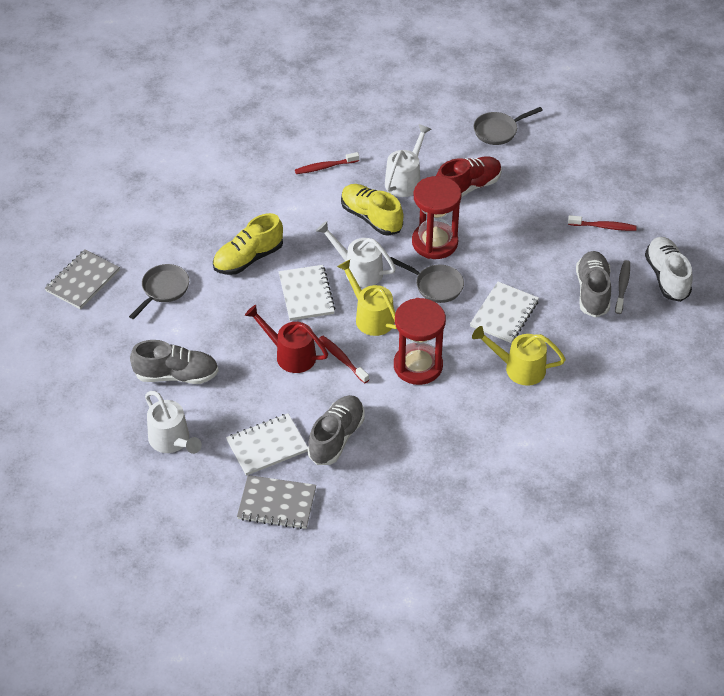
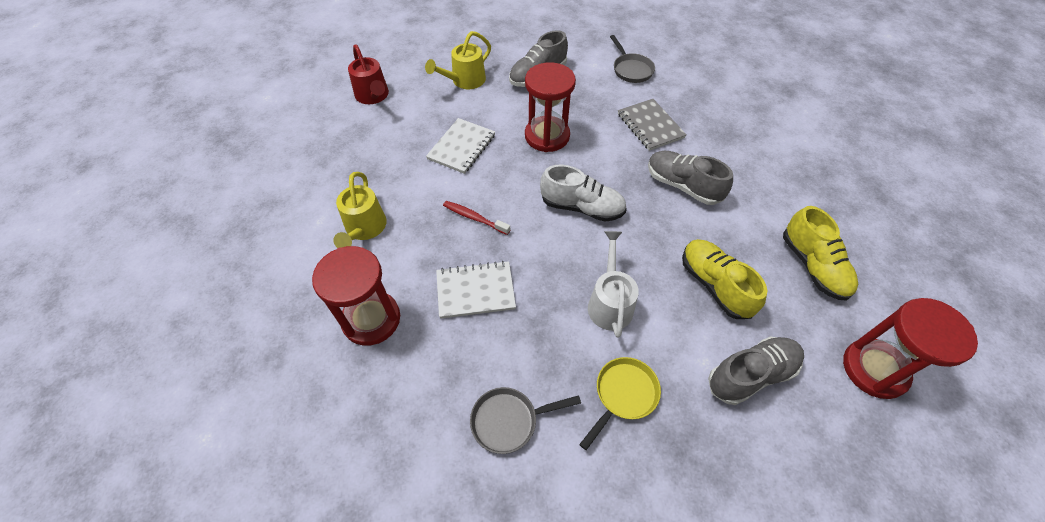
grey notebook: [45,250,120,309] [237,475,316,529] = 2 -> [618,99,687,151] = 1
grey pan: [129,264,189,319] [390,257,464,303] [474,107,543,145] = 3 -> [470,387,581,454] [610,35,655,83] = 2
grey toothbrush: [615,260,630,314] = 1 -> none = 0
red hourglass: [394,298,446,385] [412,176,461,259] = 2 -> [312,246,400,345] [525,62,576,152] [843,298,978,399] = 3
red shoe: [436,156,502,197] = 1 -> none = 0
red toothbrush: [295,152,359,174] [319,336,369,384] [568,215,637,231] = 3 -> [443,201,510,235] = 1
white notebook: [226,413,308,476] [279,265,335,321] [470,282,539,343] = 3 -> [426,118,495,174] [436,261,516,319] = 2
white watering can: [145,391,202,454] [316,221,396,287] [385,124,431,197] = 3 -> [588,231,639,338] = 1
yellow pan: none = 0 -> [579,357,661,450] = 1

